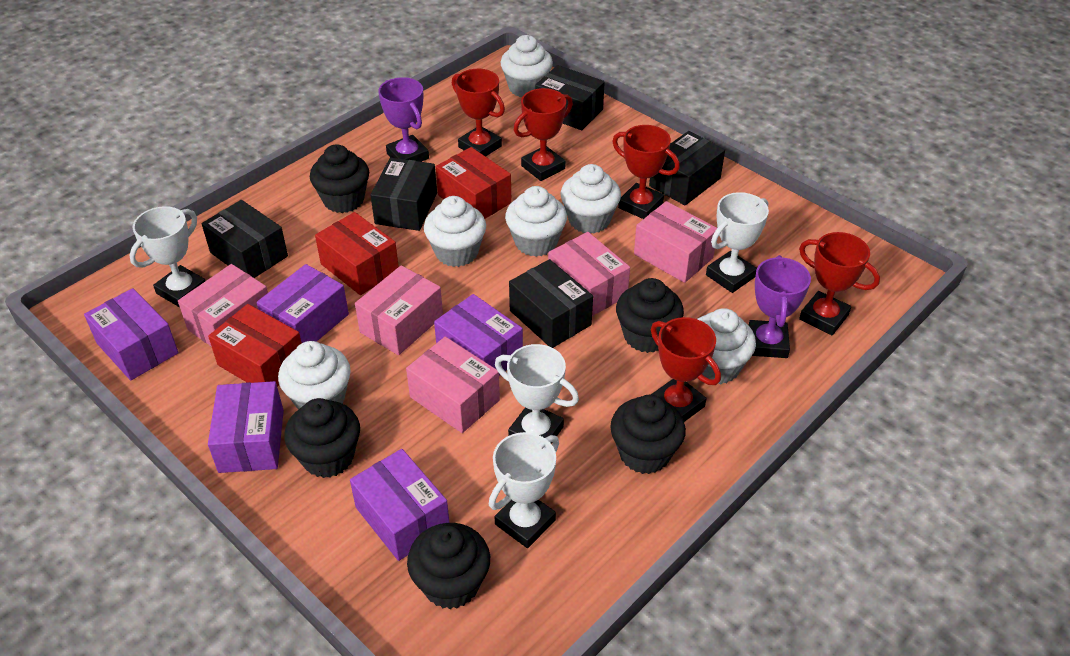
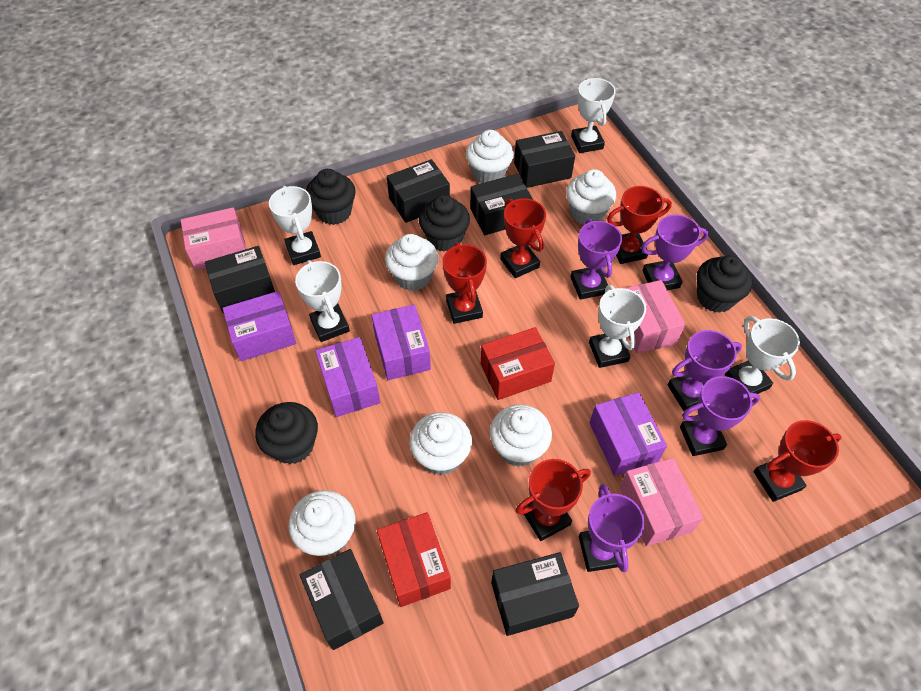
black box: [202,200,288,278] [371,158,437,231] [509,259,593,348] [535,65,605,130] [649,131,725,206] = 5 -> [205,246,275,313] [300,549,383,650] [387,159,450,223] [470,174,533,235] [491,552,579,636] [514,131,575,188] = 6
black cupcake: [284,398,360,478] [310,144,369,213] [407,523,490,609] [610,395,686,474] [616,278,684,353] = 5 -> [255,402,318,464] [306,169,356,225] [419,195,470,252] [697,255,752,313] = 4
pink box: [178,264,268,347] [355,265,443,355] [406,337,500,433] [548,232,630,316] [634,201,717,283] = 5 -> [181,207,246,270] [620,458,703,546] [625,280,686,354] = 3
purple box: [84,288,179,380] [208,381,284,473] [257,264,349,343] [350,449,449,561] [434,294,523,376] = 5 -> [223,291,296,361] [315,337,380,417] [371,304,431,380] [589,392,667,476] = 4
purple trophy: [378,77,429,162] [749,255,811,358] = 2 -> [571,219,622,300] [579,484,645,572] [641,214,709,290] [667,330,742,411] [680,376,760,456] = 5
red box: [208,304,302,387] [315,212,399,295] [436,147,512,219] = 3 -> [377,512,451,607] [481,327,555,400] = 2
white trophy: [129,206,205,307] [489,432,559,548] [495,344,579,444] [706,192,769,293] = 4 -> [269,186,321,265] [295,260,350,342] [571,78,616,153] [589,285,646,368] [725,316,800,394] = 5

